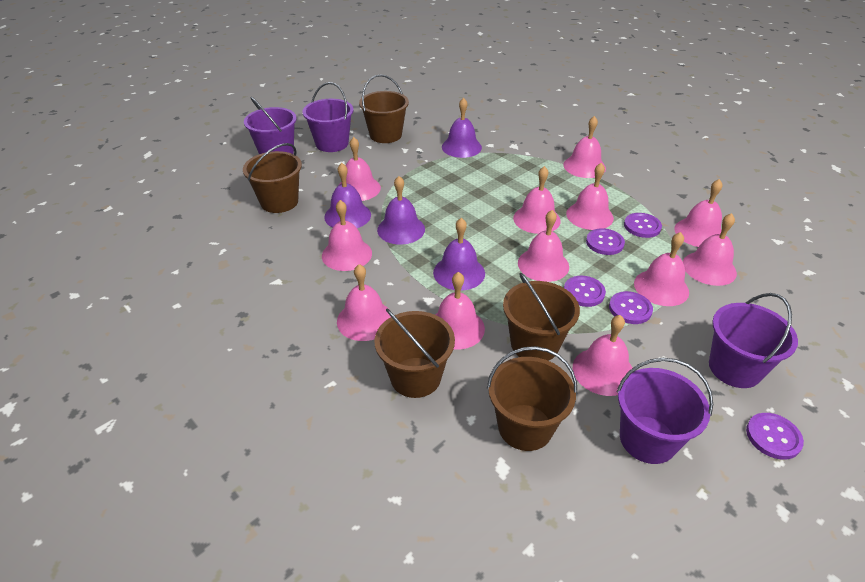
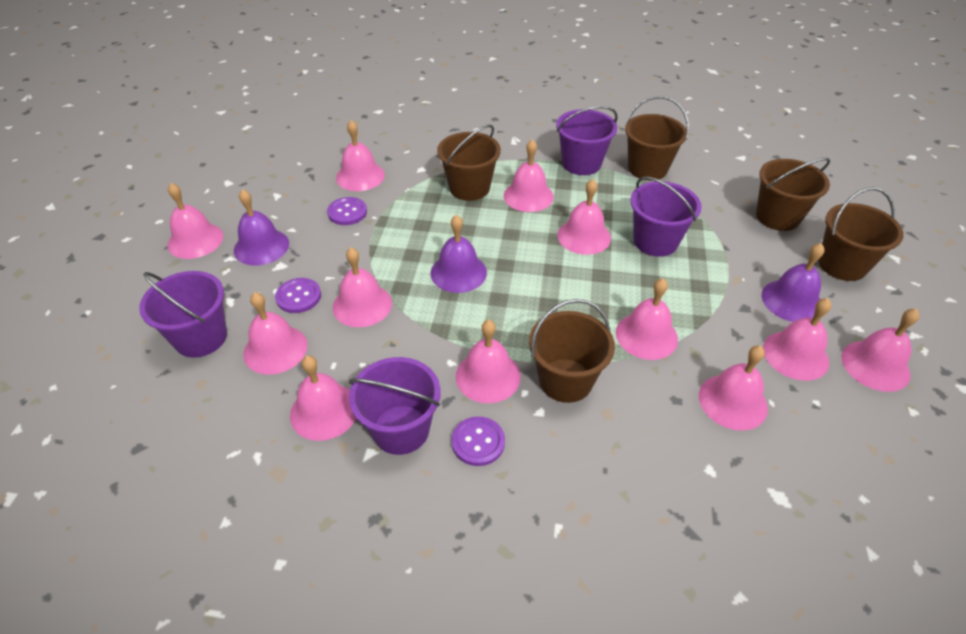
purple bell: [324,163,371,228] [377,176,425,245] [433,218,485,291] [442,98,482,158] = 4 -> [234,189,289,266] [431,215,487,293] [761,243,825,322] = 3
purple button: [564,276,606,307] [586,228,625,255] [609,291,653,324] [624,213,662,238] [746,413,804,460] = 5 -> [275,278,321,313] [327,197,367,225] [452,416,505,466] = 3

